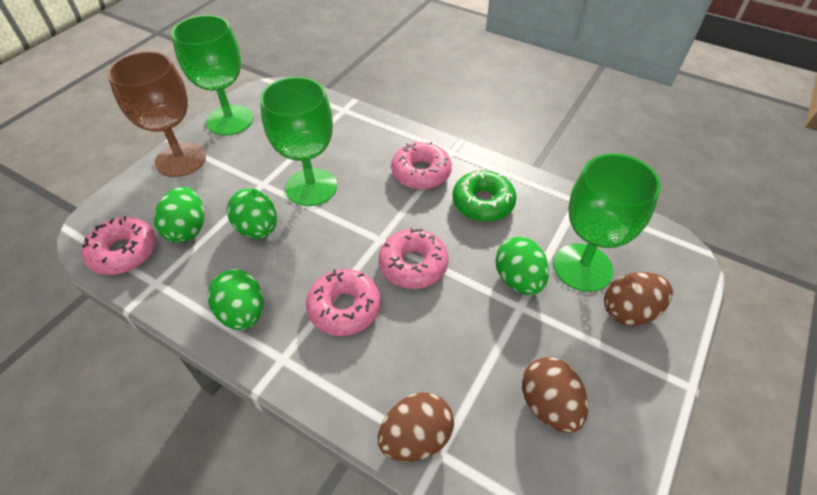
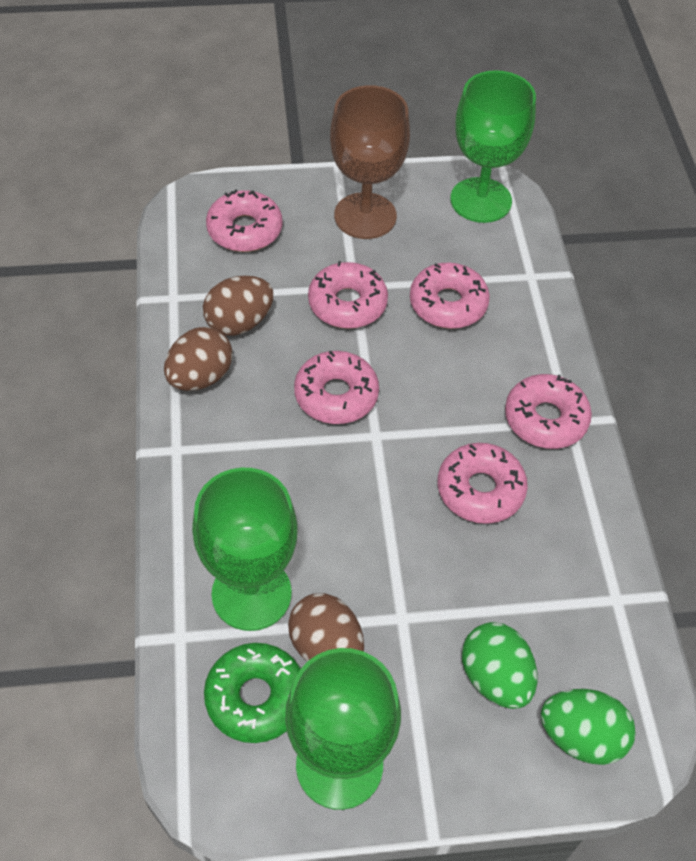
green egg: [154,187,204,243] [208,269,263,330] [227,188,277,239] [495,237,549,295] = 4 -> [462,622,537,709] [541,689,636,765] = 2
pink donut: [81,216,156,275] [306,269,381,336] [379,228,449,289] [391,142,452,190] = 4 -> [206,189,283,252] [294,351,379,424] [308,261,388,329] [410,263,490,329] [438,443,528,524] [505,374,592,449] = 6

